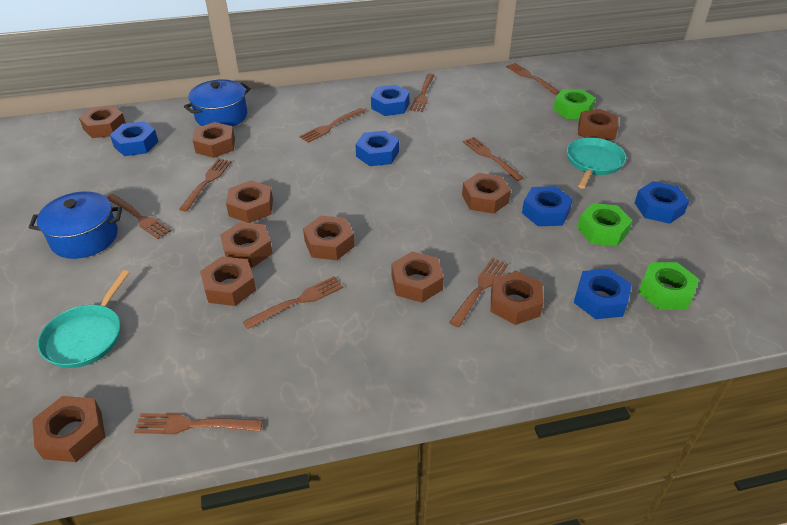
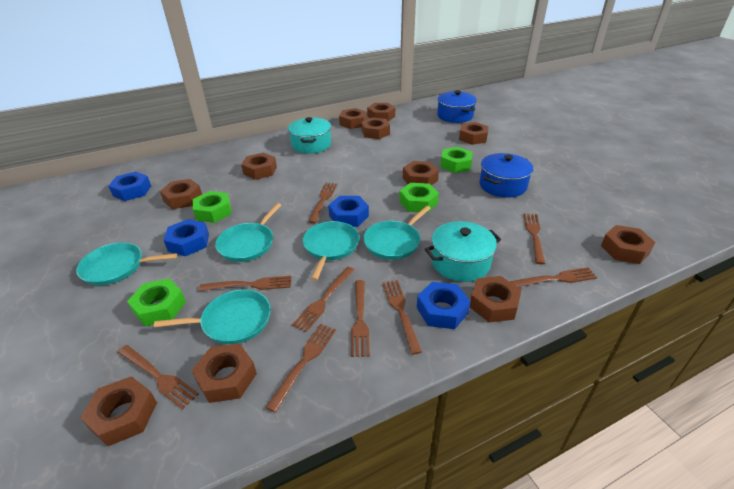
blue nut: [110,121,158,156] [355,131,399,166] [371,85,410,116] [522,186,573,226] [574,269,632,319] [635,181,689,224] = 6 -> [108,172,151,201] [164,219,209,256] [328,196,369,227] [417,282,471,329] = 4
green nut: [553,89,596,119] [577,203,632,247] [638,262,699,310] = 3 -> [127,279,186,326] [193,191,232,223] [399,183,439,213] [440,147,472,173] = 4
turquoise pan: [37,270,130,368] [567,138,626,189] = 2 -> [76,242,177,285] [154,289,271,344] [215,203,281,262] [303,221,360,281] [363,206,431,260] = 5
turquoise pot: none = 0 -> [288,117,331,154] [425,221,501,282] = 2

